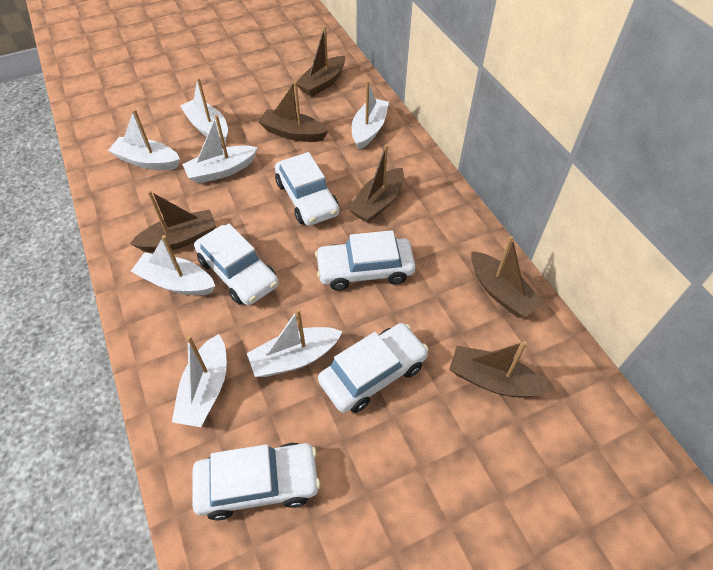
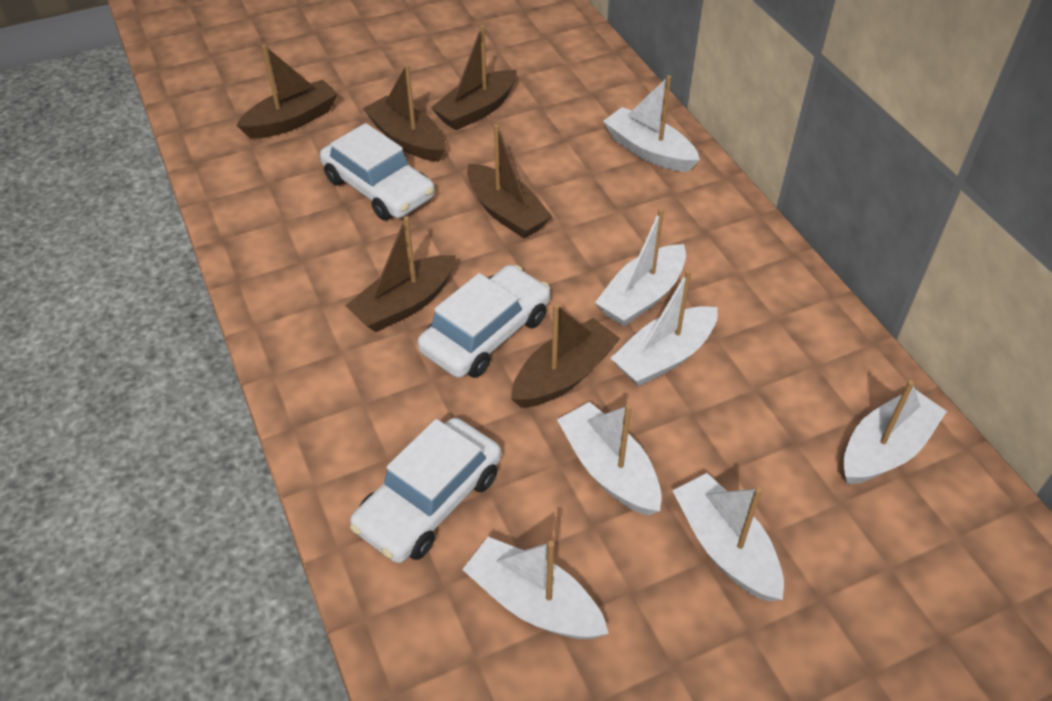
white car: [192,443,320,521] [194,224,279,305] [275,152,339,226] [315,230,416,291] [318,323,429,413] = 5 -> [320,123,435,220] [350,418,501,563] [417,265,550,378] = 3

